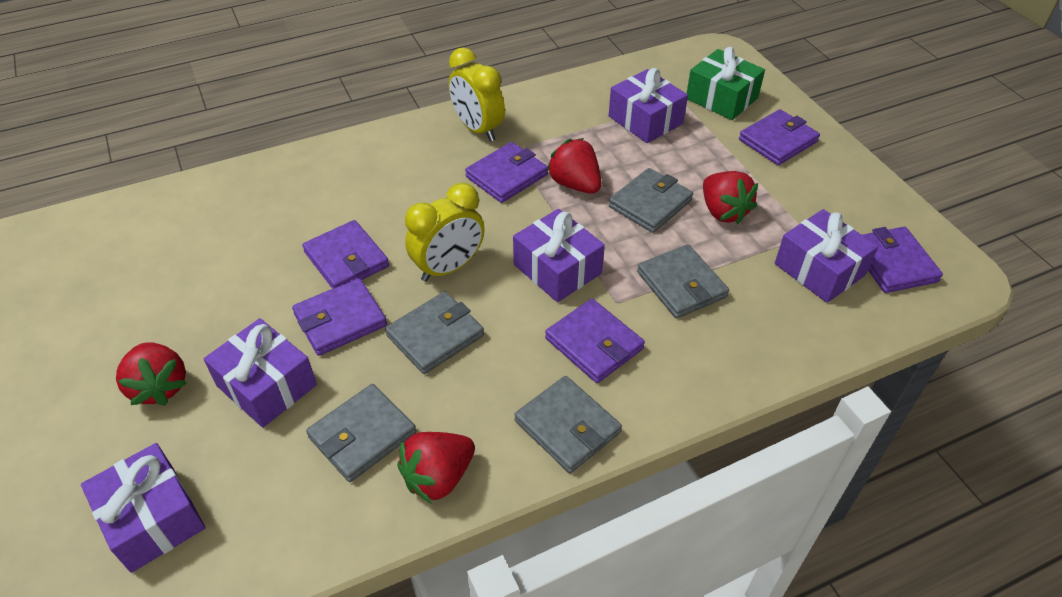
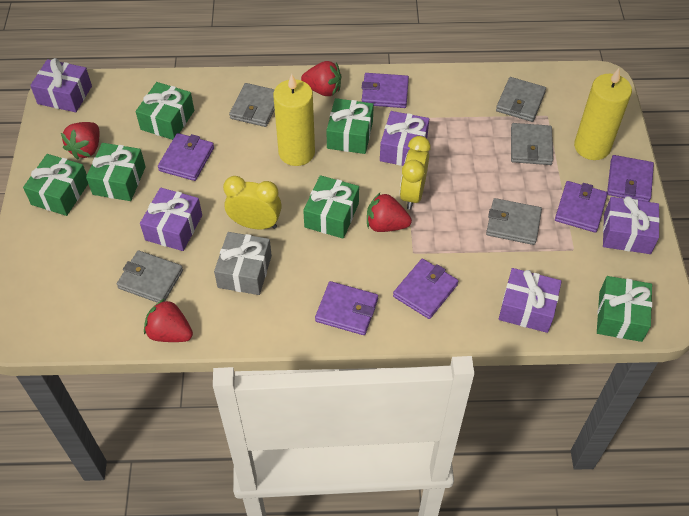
green gift: [686,47,765,120] = 1 -> [23,154,88,216] [86,143,146,201] [136,82,194,140] [303,175,359,239] [326,98,374,154] [597,276,652,342] = 6
grey gift: none = 0 -> [214,232,272,295] = 1
yellow candle: none = 0 -> [273,74,315,166] [574,68,632,160] = 2

